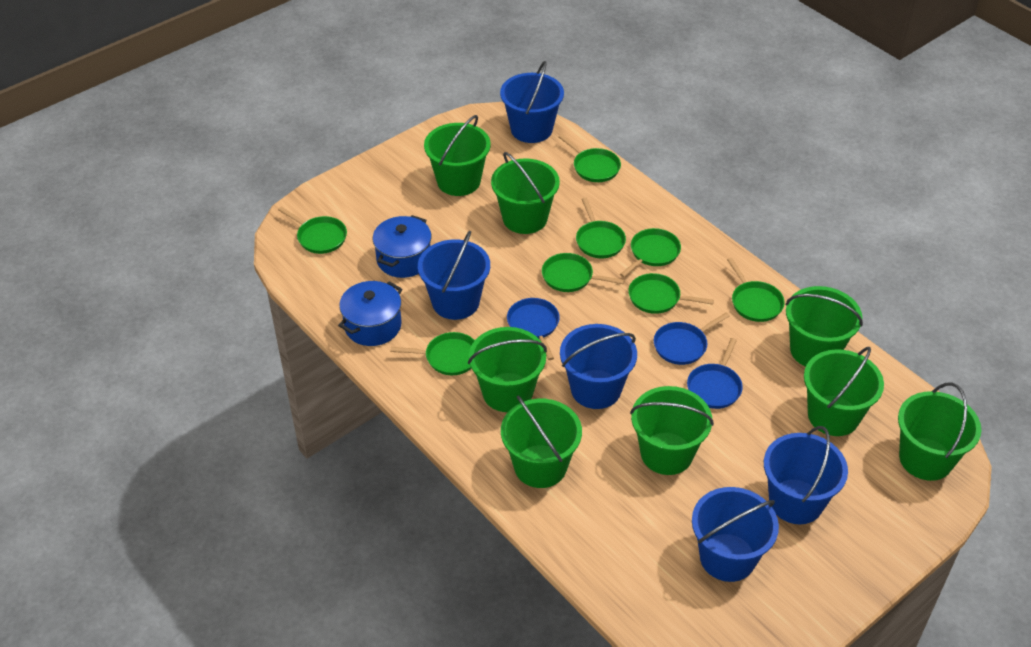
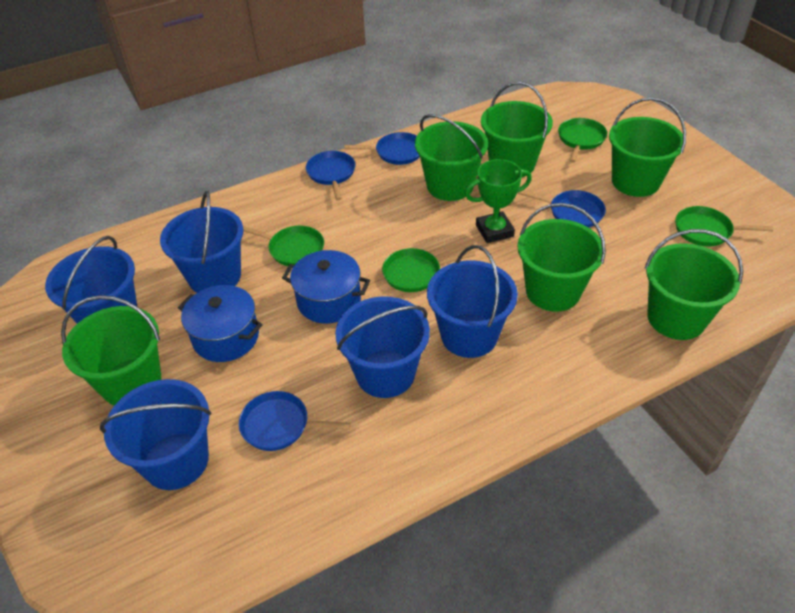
blue pan: [507,298,560,360] [654,312,730,365] [687,338,743,409] = 3 -> [239,391,350,451] [306,151,355,200] [344,132,420,165] [518,190,606,228] = 4
green bucket: [424,115,491,196] [468,327,547,412] [491,152,560,234] [501,396,582,488] [630,386,714,475] [785,286,863,367] [804,347,884,436] [898,382,981,481] = 8 -> [61,295,162,405] [415,114,488,201] [481,82,553,177] [518,203,606,312] [609,97,686,197] [645,229,743,340] = 6
green pan: [278,207,347,254] [391,332,475,375] [542,253,625,292] [558,134,621,182] [576,198,626,258] [620,228,681,277] [628,273,714,314] [727,258,785,322] = 8 -> [243,226,324,266] [382,248,475,292] [558,118,607,163] [675,206,773,246] = 4
green trophy: none = 0 -> [465,159,532,243] = 1

